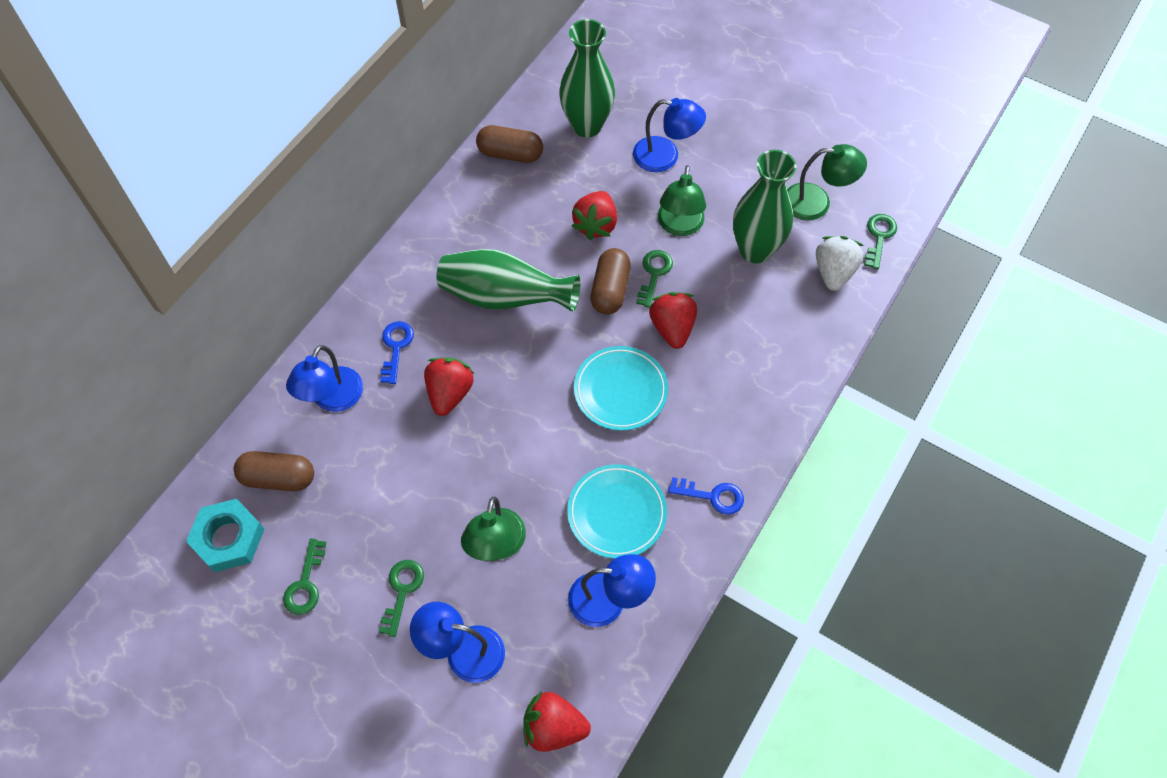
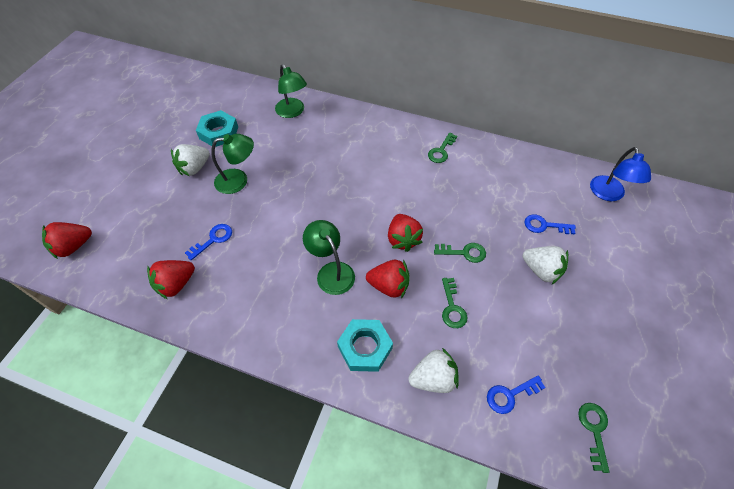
blue key: [380,321,414,384] [668,477,744,515] = 2 -> [185,224,232,260] [487,375,546,414] [524,214,576,234] = 3
blue lamp: [286,345,363,412] [410,602,505,683] [568,554,656,627] [633,98,706,172] = 4 -> [590,147,651,201] = 1
brown capsule: [234,451,314,491] [476,125,543,163] [590,248,631,315] = 3 -> none = 0
green vase: [437,249,581,312] [559,19,615,137] [733,150,796,263] = 3 -> none = 0
turquoise nut: [186,499,264,572] = 1 -> [196,110,238,147] [337,319,393,372] = 2
turquoise plate: [567,464,667,559] [574,346,668,431] = 2 -> none = 0
white strawberry: [816,236,864,291] = 1 -> [171,144,210,176] [408,348,459,393] [523,246,568,284] = 3

